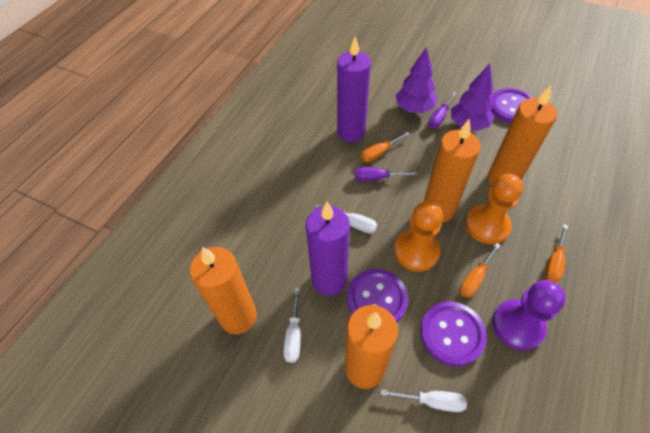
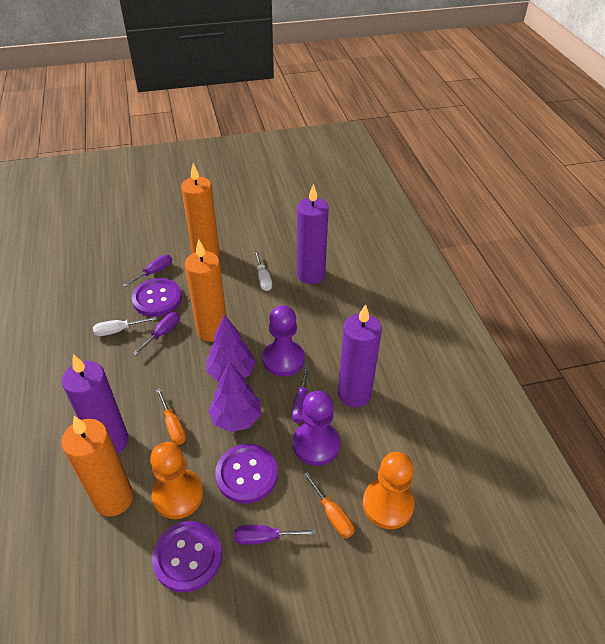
orange candle: [189,247,257,334] [345,305,398,389] [424,119,481,222] [488,85,557,186] = 4 -> [61,416,133,517] [181,163,220,256] [185,239,226,342] = 3
orange screwdriver: [361,132,410,162] [459,243,500,298] [545,224,568,283] = 3 -> [156,388,186,445] [303,472,354,538] = 2
purple candle: [306,202,350,296] [337,37,371,142] = 2 -> [62,354,129,454] [297,184,329,284] [338,304,382,407] = 3
purple pawn: [492,280,566,350] = 1 -> [263,305,305,376] [293,391,340,466] = 2
purple screwdriver: [355,167,417,181] [428,92,457,128] = 2 -> [123,255,172,287] [133,312,180,355] [234,525,316,545] [292,366,309,423] = 4
white screwdriver: [283,288,301,363] [315,204,377,233] [381,389,467,412] = 3 -> [93,317,157,336] [254,251,272,291] = 2

